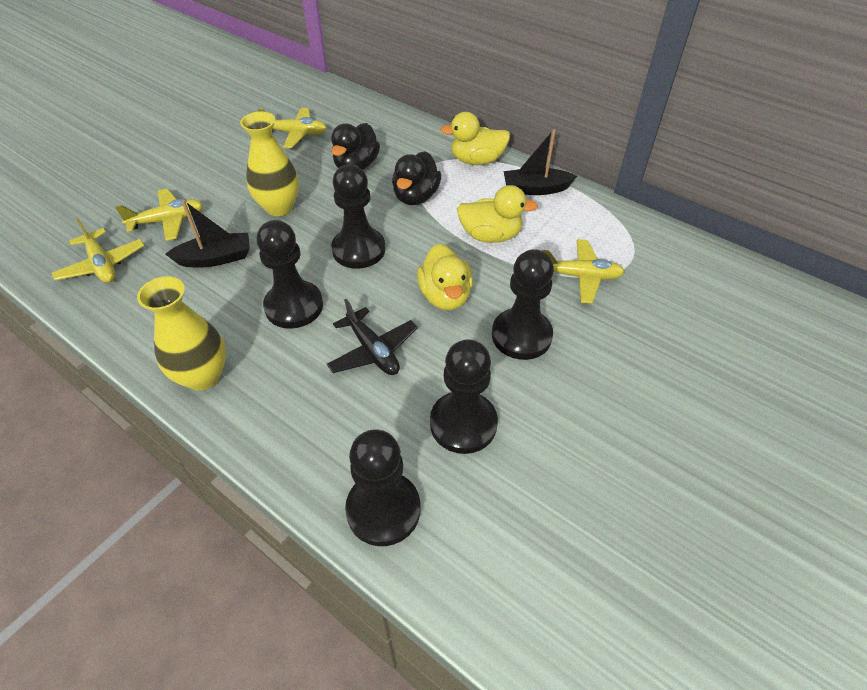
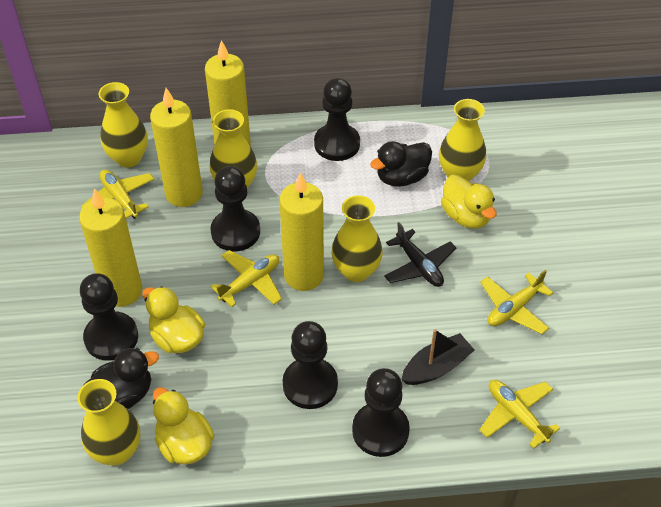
black boat: [165,200,250,267] [504,129,577,195] = 2 -> [401,329,475,385] = 1
yellow candle: none = 0 -> [79,188,142,307] [150,88,203,207] [205,40,251,147] [279,172,324,291] = 4
yellow vase: [137,276,226,390] [240,112,299,216] = 2 -> [77,379,140,466] [99,82,148,167] [209,109,257,189] [331,195,383,282] [439,99,486,181] = 5

